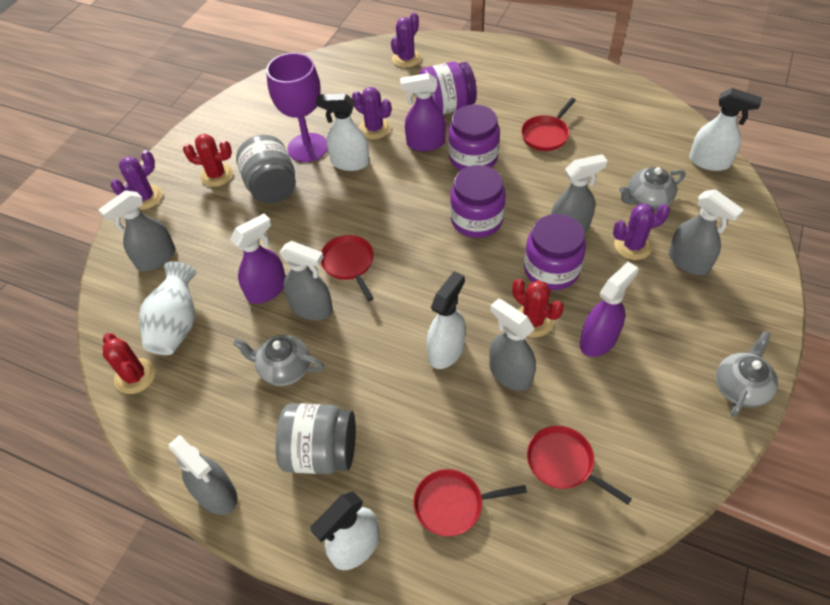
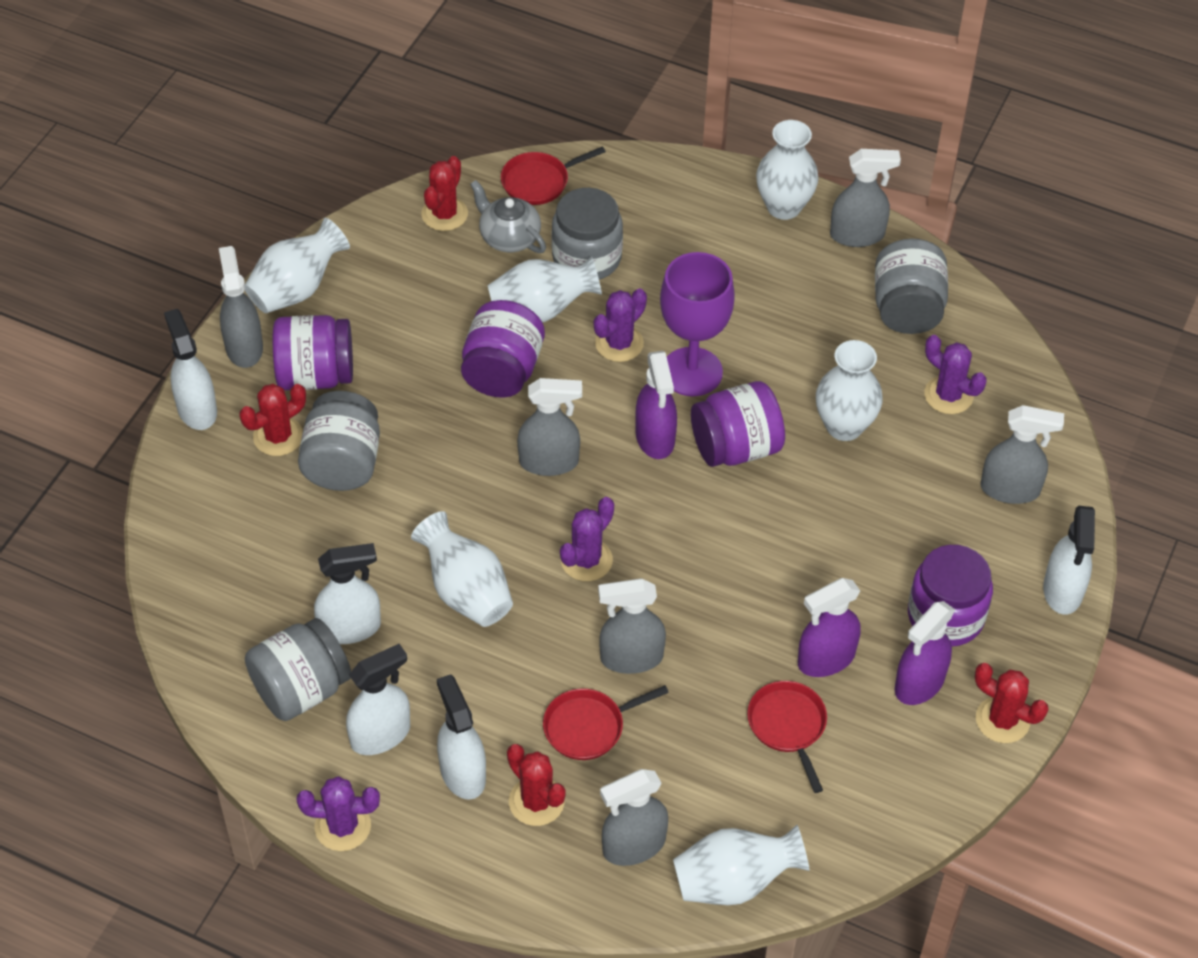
grey jar: [236,135,296,204] [276,403,356,474] = 2 -> [245,618,351,721] [298,391,380,491] [551,188,623,280] [875,238,948,334] = 4
grey teapot: [233,335,324,386] [619,167,685,210] [716,331,778,417] = 3 -> [470,180,546,253] = 1
red cactus: [103,333,155,394] [183,134,233,187] [512,279,564,338] = 3 -> [240,384,306,456] [421,156,468,231] [507,744,566,826] [975,663,1049,743] = 4
red pan: [321,235,374,301] [413,469,527,536] [521,98,576,151] [527,426,632,505] = 4 -> [501,146,606,205] [543,685,669,760] [747,681,827,793] = 3
white spray bottle: [310,491,380,570] [316,94,369,171] [427,271,466,369] [689,88,762,171] = 4 -> [164,309,217,430] [314,543,381,644] [346,644,410,755] [437,674,486,800] [1043,506,1095,615] = 5
white vase: [139,261,197,355] = 1 -> [245,218,350,313] [411,511,513,627] [487,256,602,322] [673,825,810,905] [756,120,819,220] [816,340,883,441] = 6

